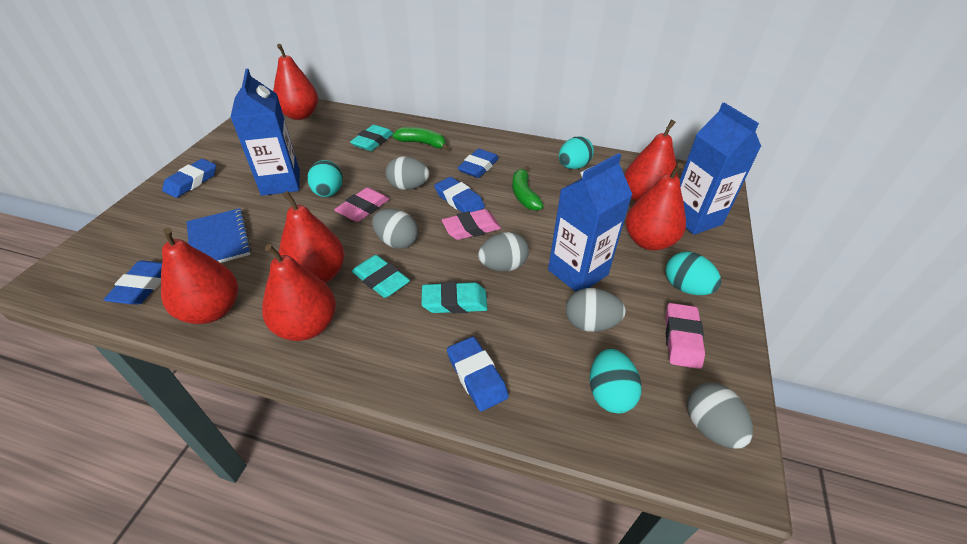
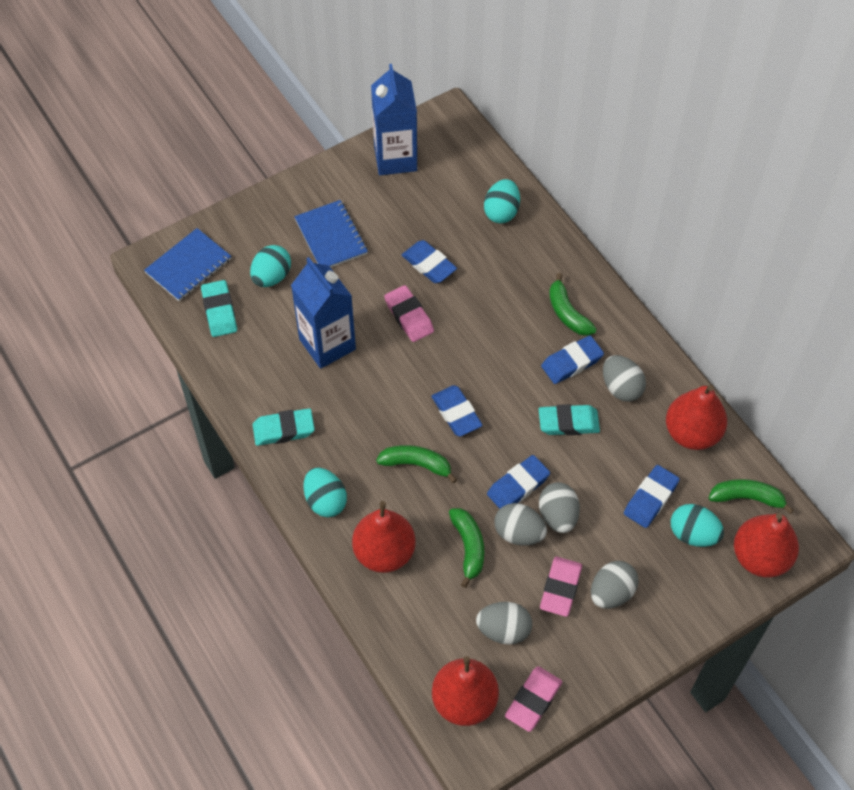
blue carton: [231,69,300,196] [548,153,632,292] [680,103,761,235] = 3 -> [291,257,356,369] [371,64,417,175] = 2
blue notebook: [187,208,251,263] = 1 -> [144,228,231,301] [294,200,368,268] = 2
green banana: [392,127,449,151] [512,165,544,211] = 2 -> [376,445,457,483] [449,508,484,588] [549,273,597,336] [709,479,794,514] = 4
red pear: [161,228,238,324] [262,244,336,341] [273,44,318,120] [278,191,345,283] [624,120,678,202] [626,163,686,251] = 6 -> [352,501,416,573] [432,656,499,726] [666,385,727,450] [734,513,799,578] = 4

